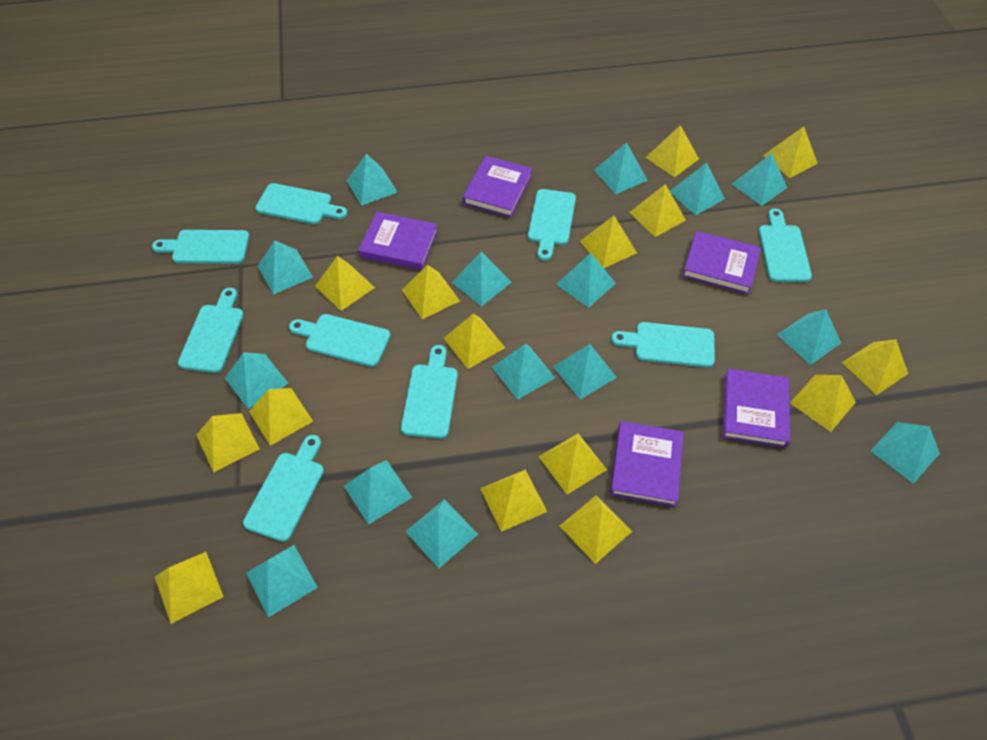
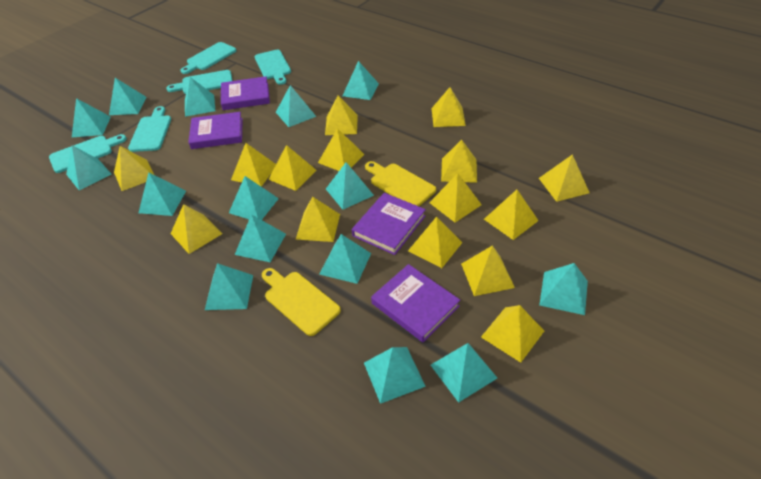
purple book: [358,212,438,270] [463,156,533,217] [610,421,684,507] [682,231,761,294] [723,369,790,448] = 5 -> [188,112,243,149] [221,76,270,110] [352,193,426,255] [371,264,460,342] = 4
turquoise cutting board: [152,230,250,264] [178,288,244,373] [243,435,324,542] [255,183,347,224] [289,314,391,367] [401,345,458,439] [528,189,576,261] [611,322,715,368] [758,209,812,282] = 9 -> [49,134,127,173] [128,106,171,152] [166,70,232,94] [181,42,236,74] [255,50,291,85] = 5
yellow cutting board: none = 0 -> [262,268,341,336] [365,161,436,206] = 2

